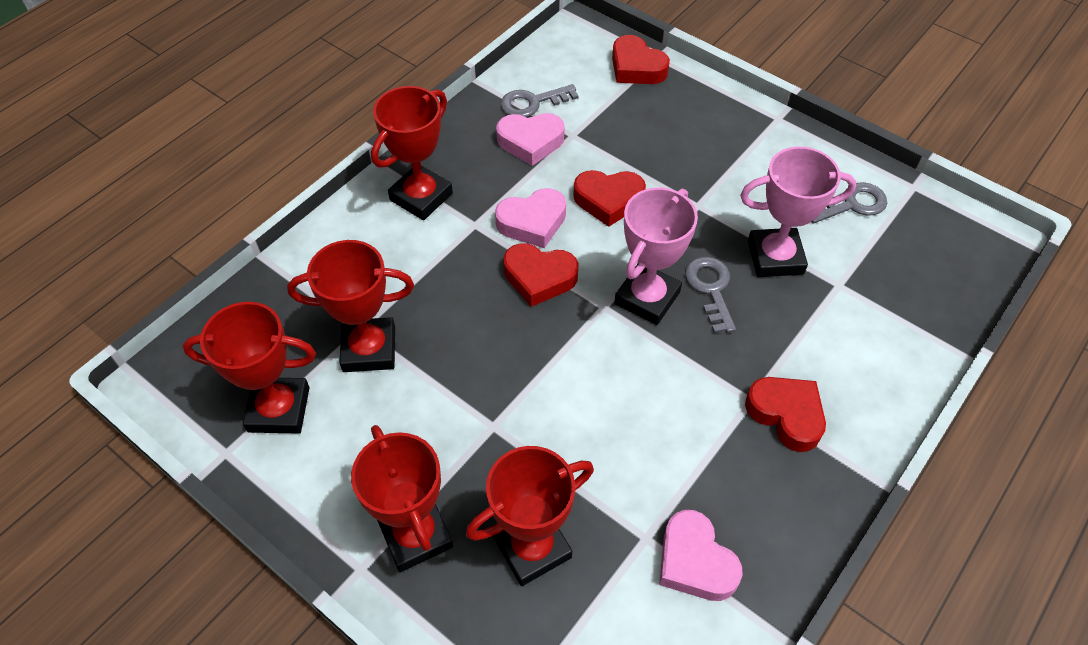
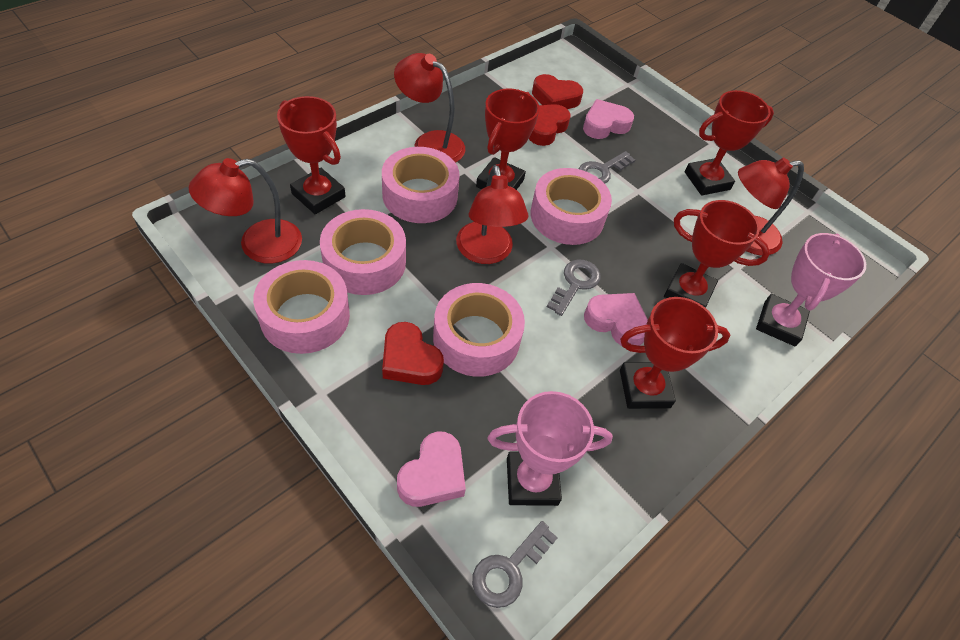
pink tape: none = 0 -> [253,260,350,354] [320,209,406,295] [382,147,460,223] [433,283,525,377] [530,168,612,245] = 5
red heart: [503,243,578,307] [573,170,646,227] [612,35,670,84] [745,377,826,452] = 4 -> [382,322,444,385] [529,104,571,146] [532,74,583,109] = 3
red lamp: none = 0 -> [189,158,302,264] [394,53,465,163] [456,165,529,264] [738,157,804,256] = 4

